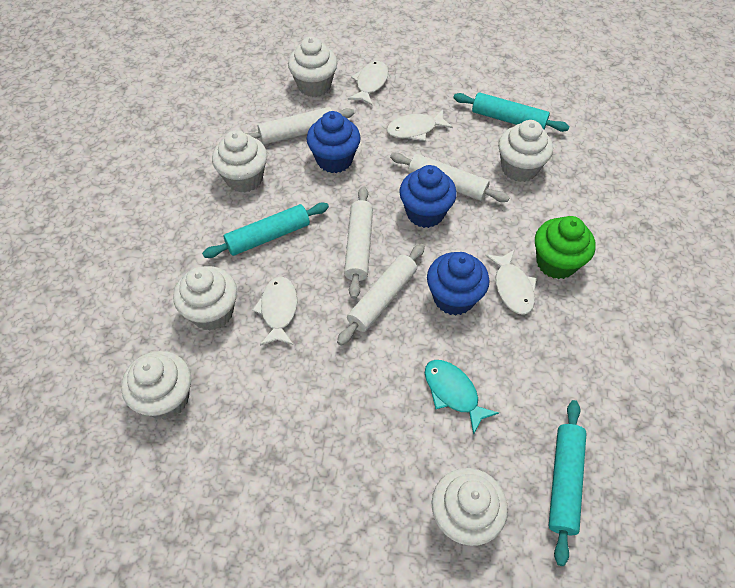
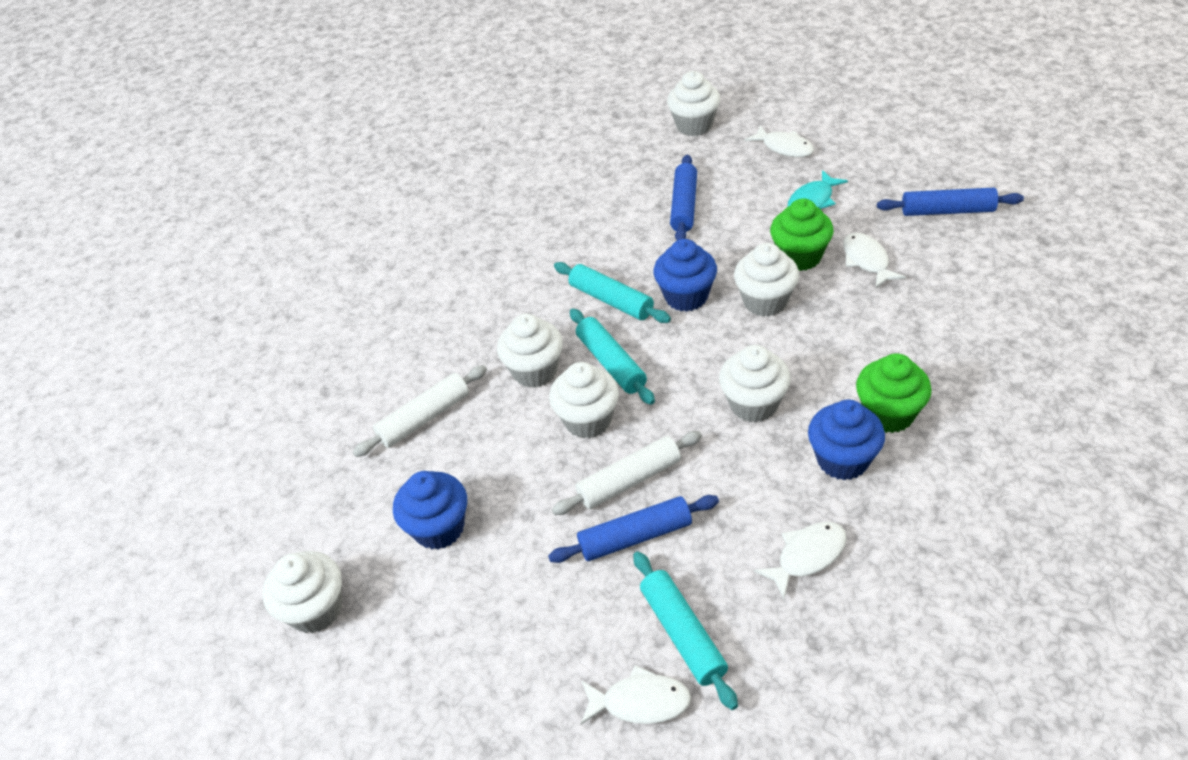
blue rolling pin: none = 0 -> [548,495,719,563] [670,155,697,240] [877,188,1024,216] = 3
green cupcake: [535,216,596,279] = 1 -> [770,198,833,271] [856,353,932,433] = 2
white rolling pin: [245,107,355,144] [337,244,425,345] [344,186,373,299] [390,153,510,202] = 4 -> [353,365,487,457] [552,431,702,515] = 2

